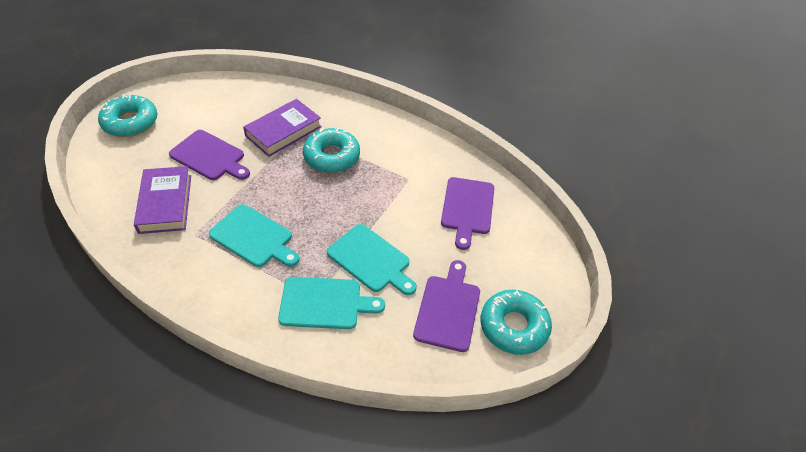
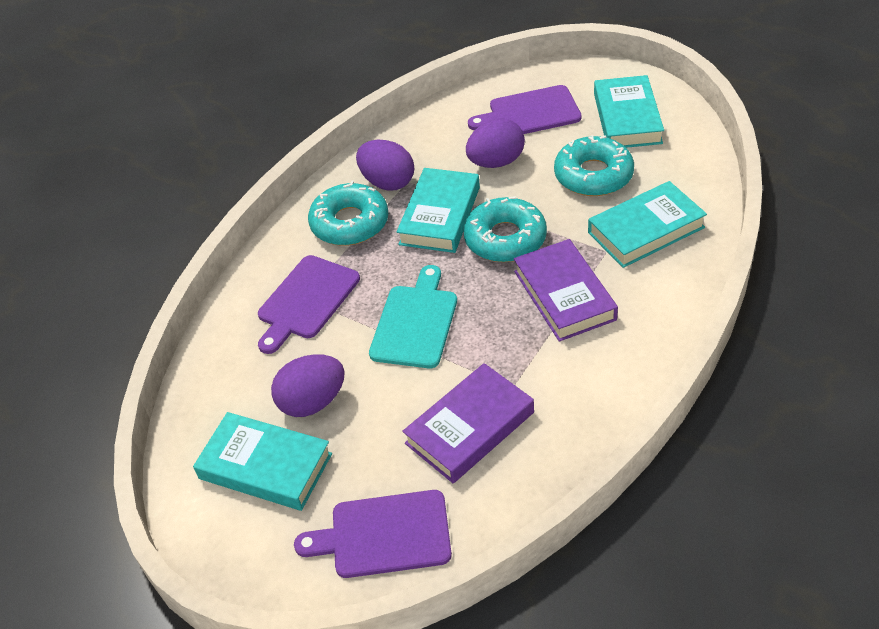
purple egg: none = 0 -> [271,354,344,417] [356,140,414,191] [466,118,525,168] = 3
turquoise book: none = 0 -> [193,412,332,511] [397,168,480,253] [588,181,707,268] [594,75,664,148] = 4
turquoise cutting board: [209,204,299,267] [278,277,385,329] [327,224,417,295] = 3 -> [369,265,457,368] = 1

